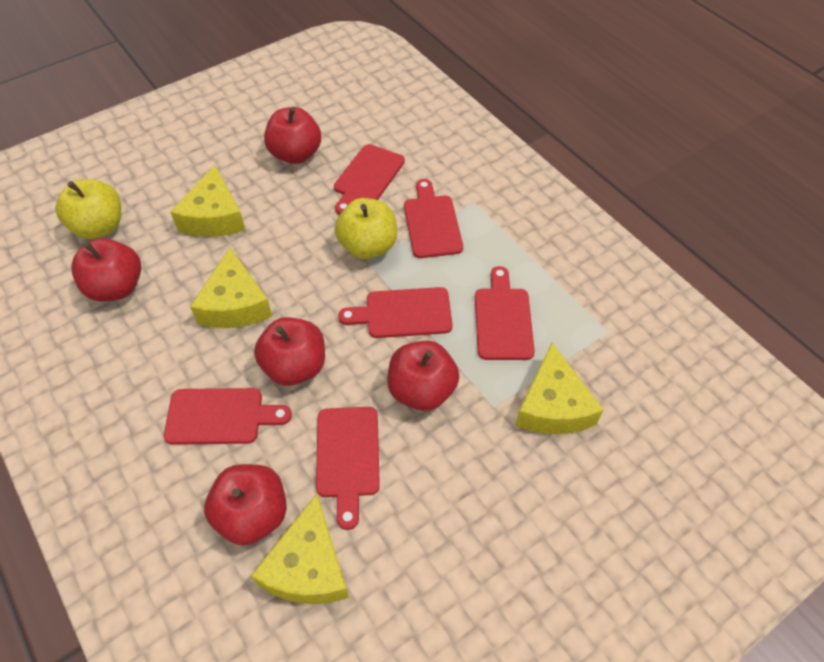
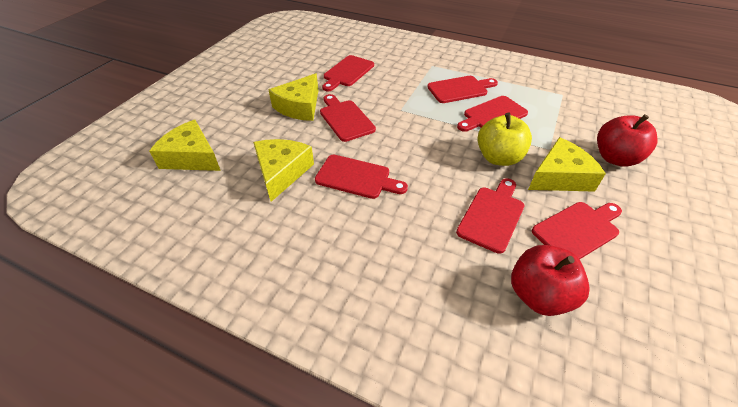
red apple: [71,238,141,302] [204,464,287,545] [254,317,325,386] [264,107,321,164] [387,341,459,411] = 5 -> [511,245,589,316] [597,114,658,166] = 2
red cutting board: [164,388,292,445] [316,407,380,530] [334,144,405,215] [338,287,453,338] [404,179,463,258] [475,266,535,360] = 6 -> [315,155,408,199] [320,94,376,142] [322,55,374,91] [427,76,498,103] [456,178,524,254] [457,96,528,132] [532,202,622,260] = 7
yellow apple: [56,179,121,239] [335,198,397,259] = 2 -> [477,113,532,166] = 1

